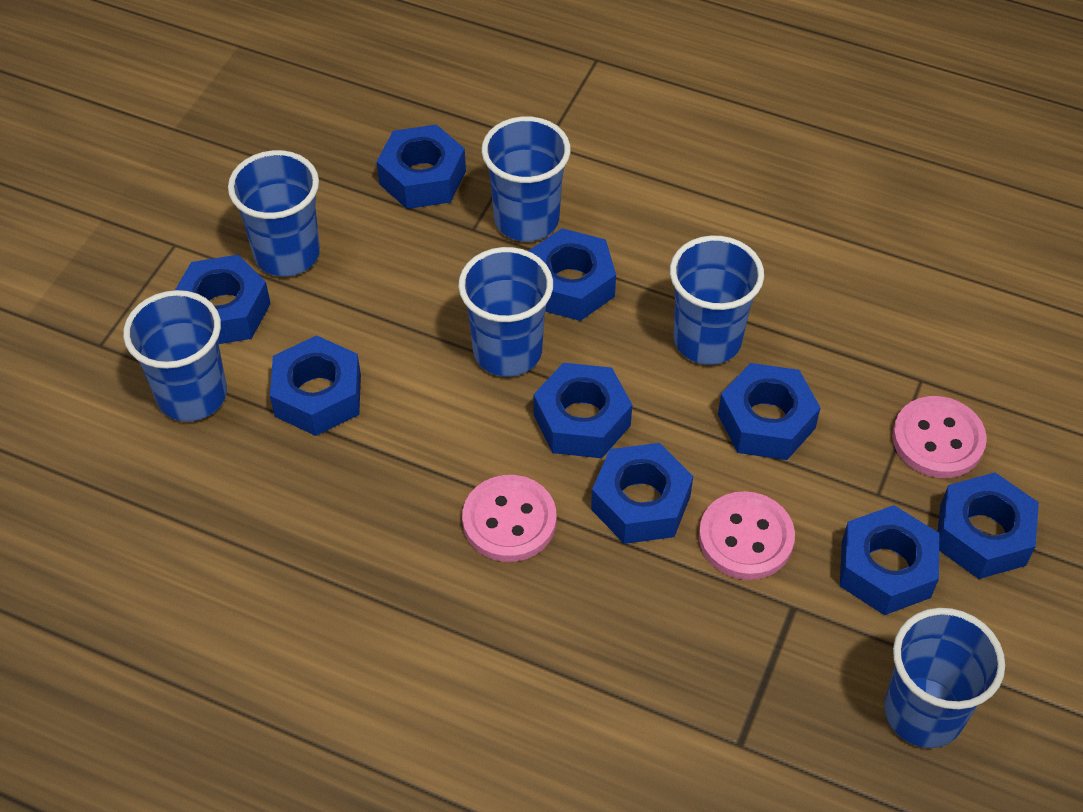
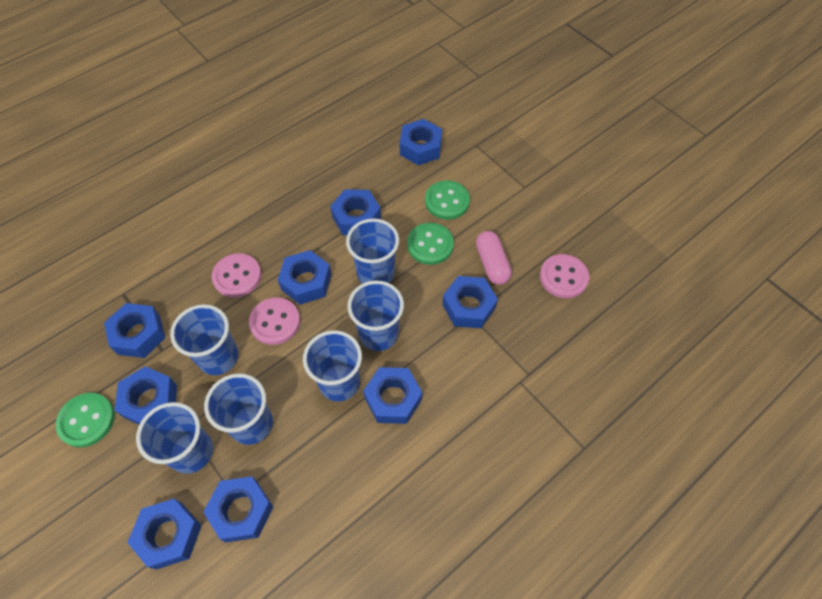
green button: none = 0 -> [56,393,115,447] [407,223,454,265] [425,180,470,220] = 3
pink capsule: none = 0 -> [476,231,512,285] = 1

